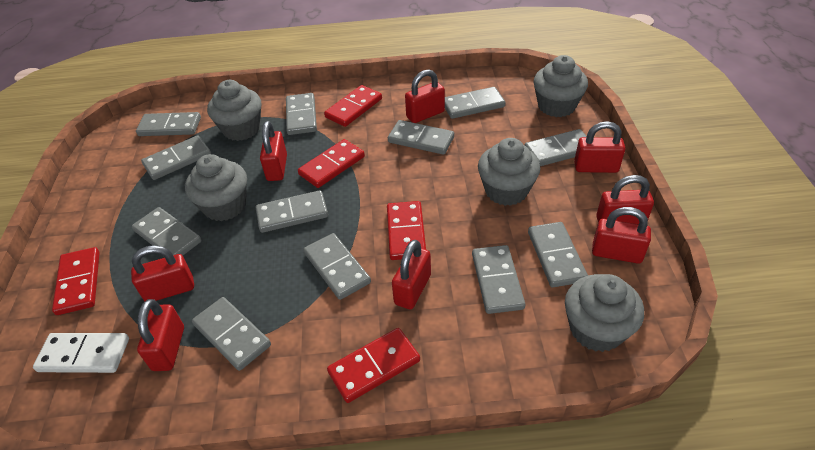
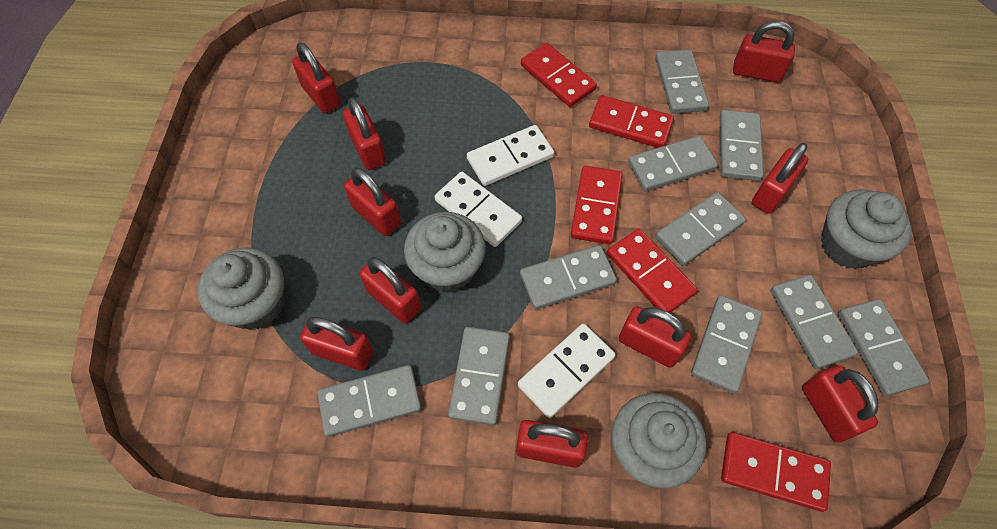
grey cupcake: [185,154,247,221] [207,80,261,141] [478,138,540,206] [533,55,588,117] [565,274,644,352] = 5 -> [198,247,284,330] [404,212,486,292] [612,393,706,488] [821,189,912,269] = 4
grey domino: [132,207,202,255] [136,112,201,136] [141,135,211,180] [192,297,271,371] [256,190,328,233] [286,93,317,135] [304,233,371,300] [388,120,454,155] [445,87,505,119] [472,245,525,314] [525,129,587,166] [528,222,588,287] = 12 -> [317,365,422,437] [448,327,510,425] [520,245,617,310] [628,136,718,191] [655,49,709,114] [655,192,746,266] [691,295,762,393] [720,110,764,181] [771,274,858,369] [838,299,929,396] = 10
red padlock: [131,245,194,302] [137,299,184,371] [260,121,287,181] [392,240,431,309] [405,69,445,123] [574,121,625,173] [592,207,651,264] [596,175,654,224] = 8 -> [292,43,341,114] [300,317,373,371] [343,97,386,170] [344,168,401,236] [359,257,421,323] [516,420,588,468] [619,306,691,368] [733,21,795,82] [752,143,808,214] [802,365,879,443] = 10
white domino: [33,333,129,373] = 1 -> [435,172,522,247] [467,125,554,186] [518,324,616,418] = 3

